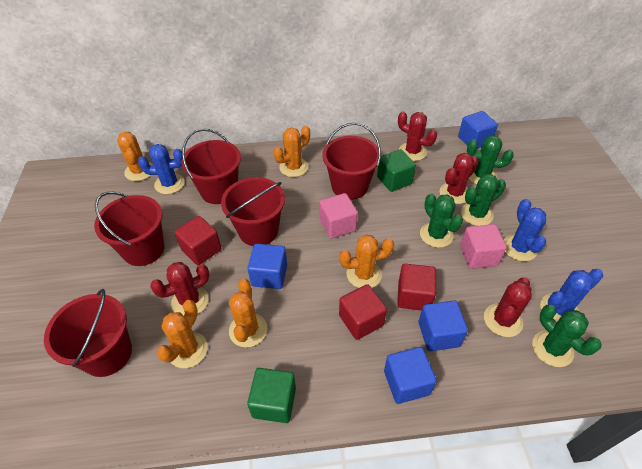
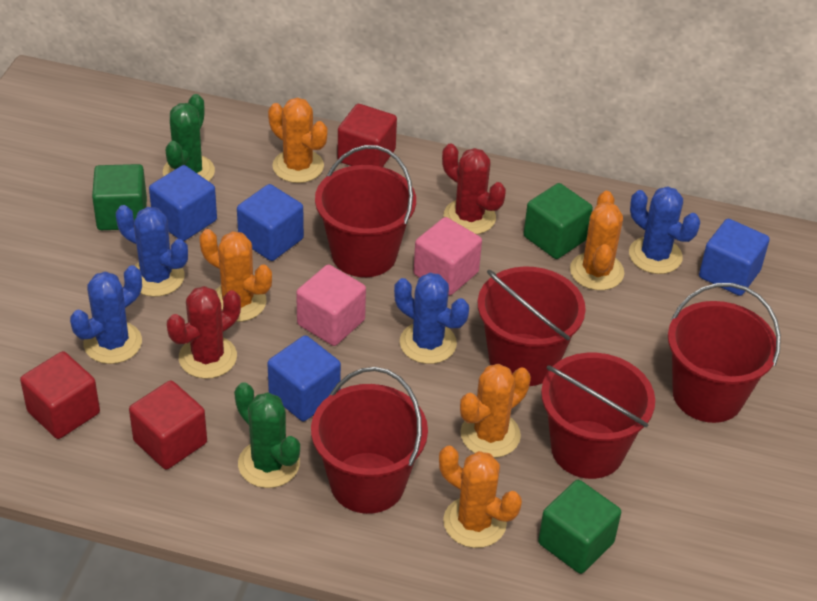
blue cactus: [138,144,185,194] [504,199,546,261] [540,269,603,322] = 3 -> [70,265,142,364] [116,205,188,297] [394,273,469,364] [629,186,700,274] = 4
green cactus: [420,193,463,248] [461,174,506,226] [467,136,514,185] [532,305,601,367] = 4 -> [163,94,215,181] [234,382,300,488] = 2
green cube: [247,368,296,423] [377,149,416,192] = 2 -> [92,164,147,230] [524,183,593,259] [538,480,621,574] = 3
red cactus: [150,262,209,316] [398,111,437,161] [440,153,479,204] [484,277,532,337] = 4 -> [167,286,241,379] [442,144,506,234] = 2

